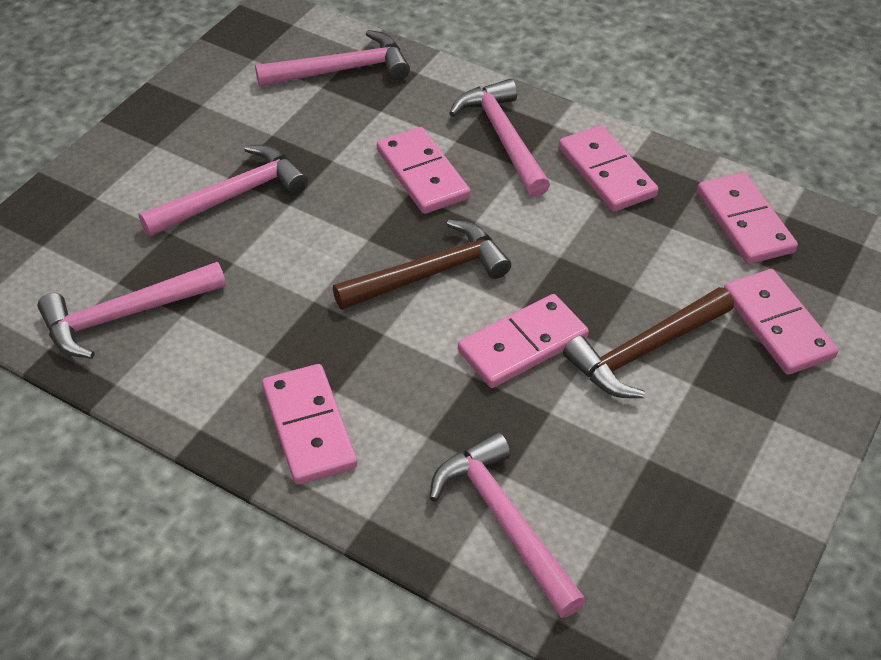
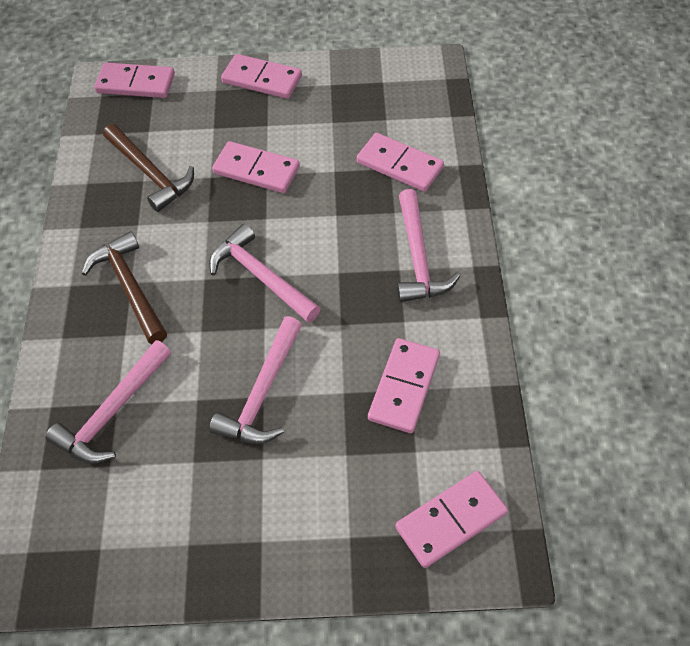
pink hammer: [37,262,226,359] [139,145,308,236] [255,30,410,87] [430,432,586,618] [449,79,550,197] = 5 -> [46,340,171,464] [209,224,321,323] [209,316,302,444] [397,189,460,302] = 4

